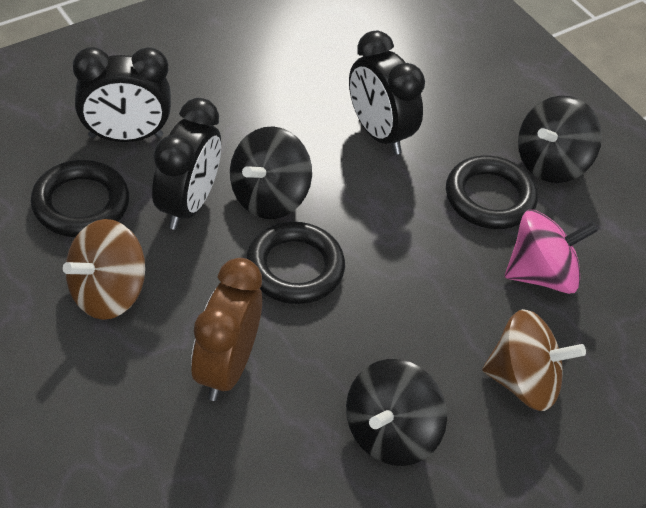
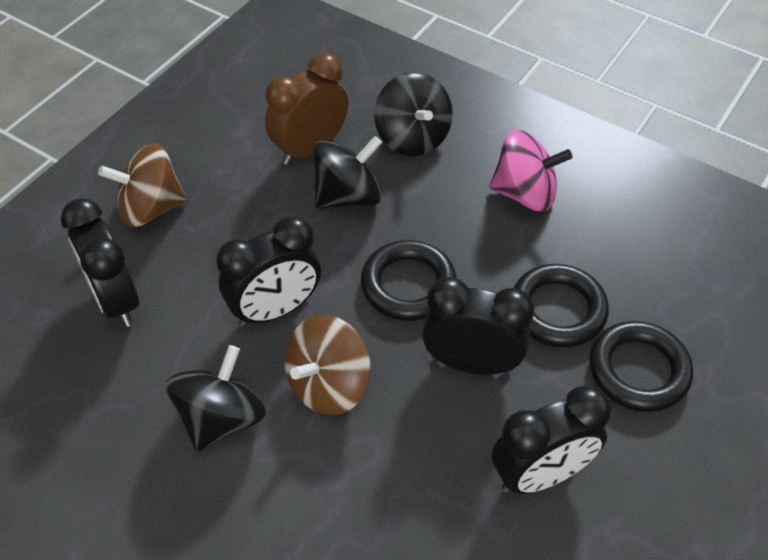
black clock: [73,47,171,142] [152,98,221,230] [349,30,425,155] = 3 -> [61,198,139,327] [216,216,321,327] [422,277,534,375] [492,385,611,494] = 4

